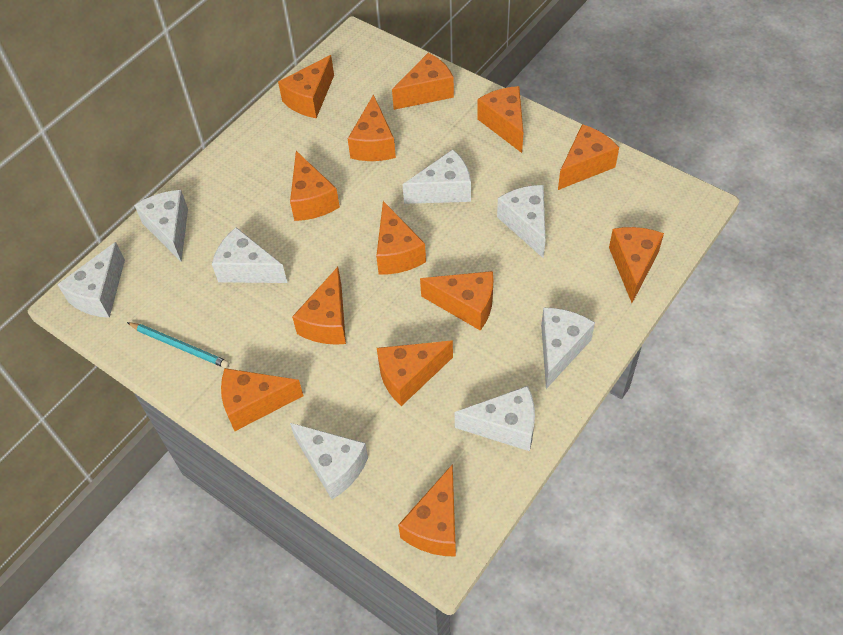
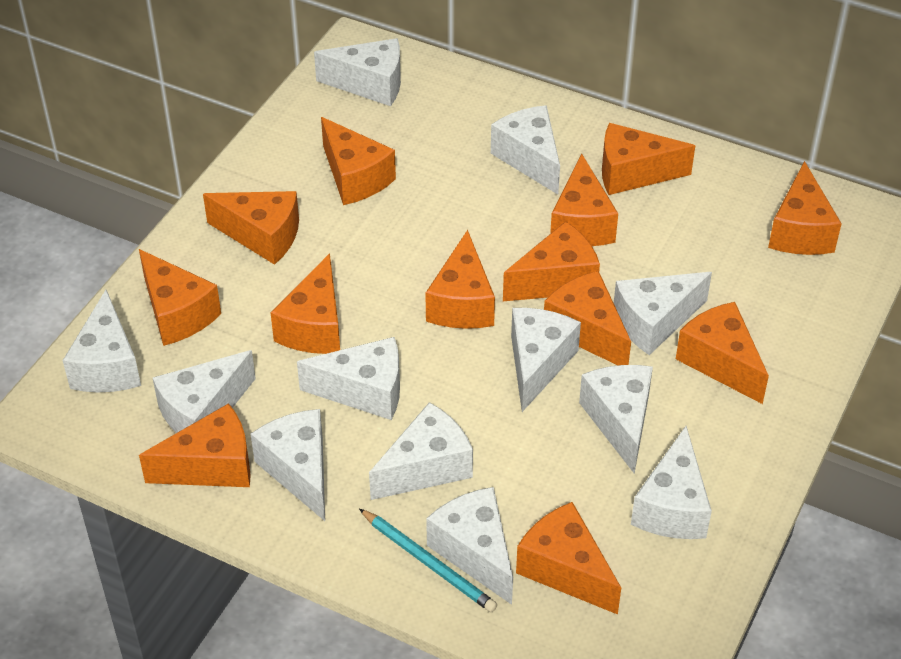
white cheese: [57,242,125,318] [134,190,188,262] [212,227,287,283] [290,423,368,499] [403,149,471,204] [455,386,535,451] [497,185,546,258] [541,308,595,389] = 8 -> [63,290,141,392] [153,350,256,433] [251,409,325,521] [297,337,400,420] [314,38,401,106] [369,402,473,500] [426,487,513,605] [491,105,560,194] [511,308,581,412] [579,365,653,474] [614,272,712,355] [631,426,712,539] = 12

